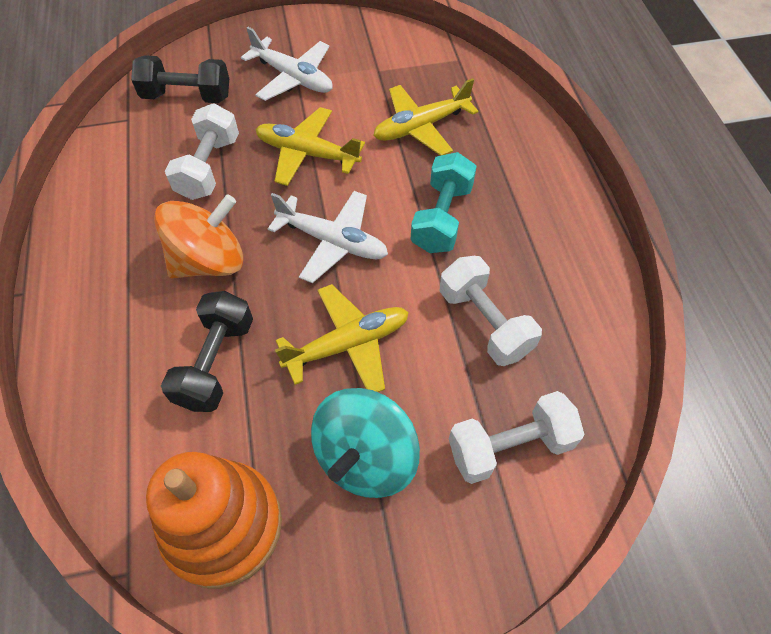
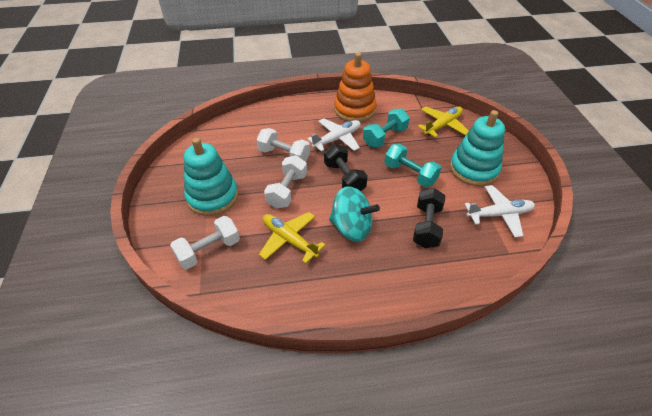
orange spinning top: [154,194,243,279] = 1 -> none = 0
turquoise dumbbell: [411,152,477,253] = 1 -> [363,109,410,147] [385,144,441,187] = 2
turquoise stacking toy: none = 0 -> [184,138,238,216] [450,110,505,186] = 2
yellow plane: [256,107,365,186] [275,284,409,392] [373,78,478,156] = 3 -> [259,212,325,264] [418,106,469,138] = 2

